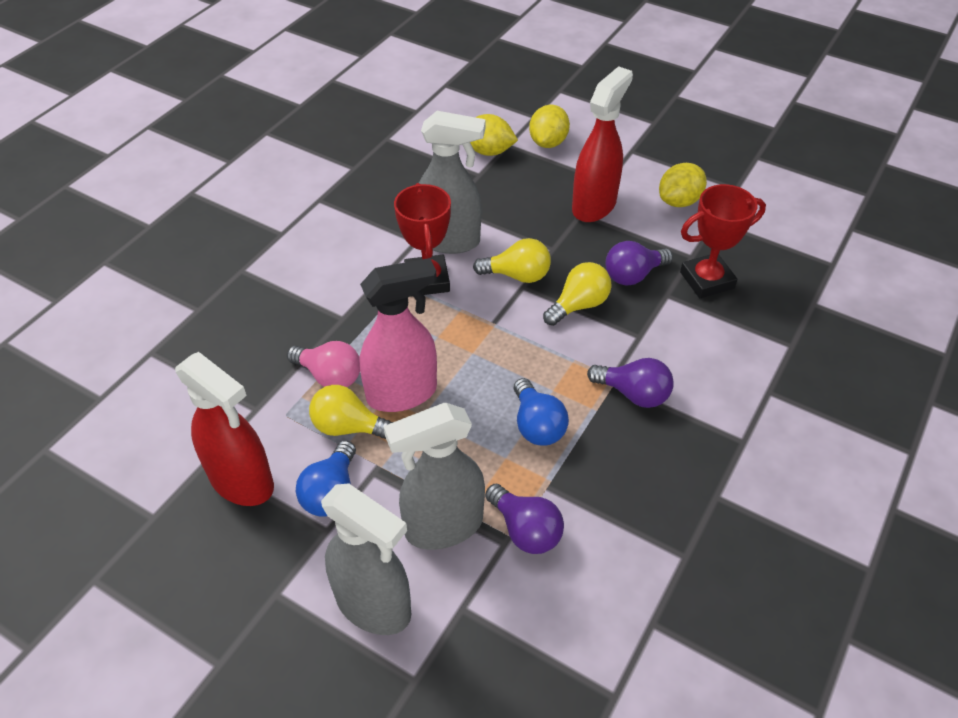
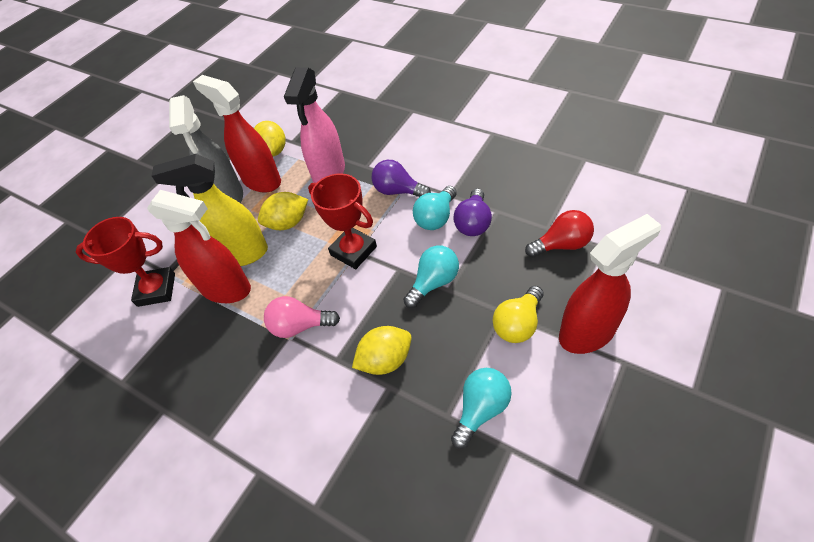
blue light bulb: [296,440,356,517] [514,378,569,446] = 2 -> none = 0
grey spray bottle: [321,483,411,635] [384,403,485,550] [419,111,485,254] = 3 -> [169,95,243,203] = 1
purple light bulb: [485,484,564,554] [587,358,674,408] [606,241,673,286] = 3 -> [372,160,431,197] [453,188,492,236] = 2
red light bulb: none = 0 -> [525,210,594,257] = 1
red spray bottle: [175,352,274,506] [572,66,633,222] = 2 -> [147,190,251,303] [193,75,281,193] [559,214,661,354] = 3
turquoise light bulb: none = 0 -> [403,245,459,308] [413,186,457,230] [451,368,512,449] = 3
yellow light bulb: [309,385,393,439] [473,238,551,283] [543,262,611,326] = 3 -> [493,286,544,343] = 1
yellow spray bottle: none = 0 -> [152,154,268,266] = 1

